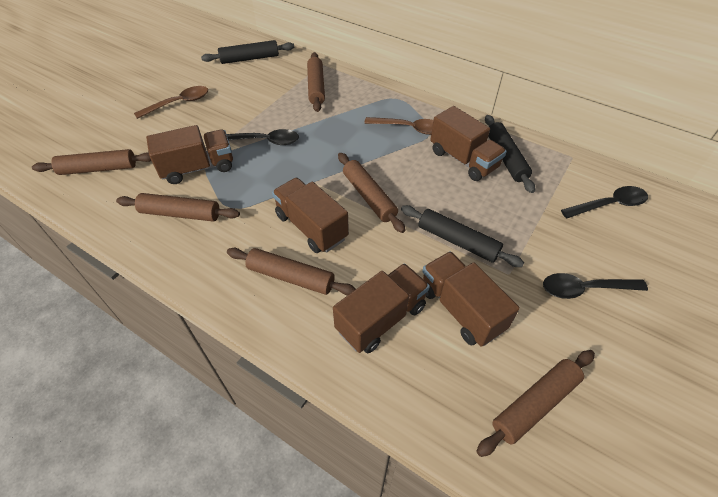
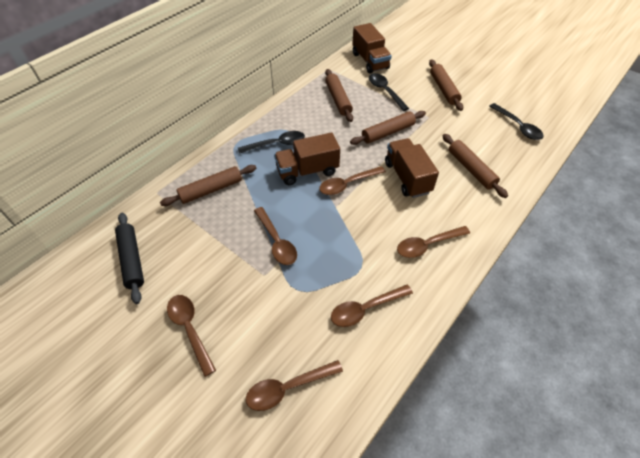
black rolling pin: [201,40,294,64] [401,205,524,267] [485,115,535,193] = 3 -> [115,213,144,304] = 1
brown rolling pin: [32,149,151,175] [116,193,240,222] [227,248,356,296] [307,52,325,112] [338,153,406,233] [476,350,595,457] = 6 -> [160,165,256,206] [325,69,353,122] [350,111,426,145] [429,59,463,111] [442,134,508,198] = 5
brown spoon: [134,86,208,119] [364,117,433,135] = 2 -> [167,295,216,377] [246,360,343,411] [254,207,297,265] [319,166,386,195] [331,285,413,327] [397,226,470,258] = 6
brown truck: [146,125,233,184] [272,178,349,253] [333,263,430,353] [422,251,520,347] [430,106,507,181] = 5 -> [274,133,340,185] [352,23,392,73] [385,138,439,198] = 3

